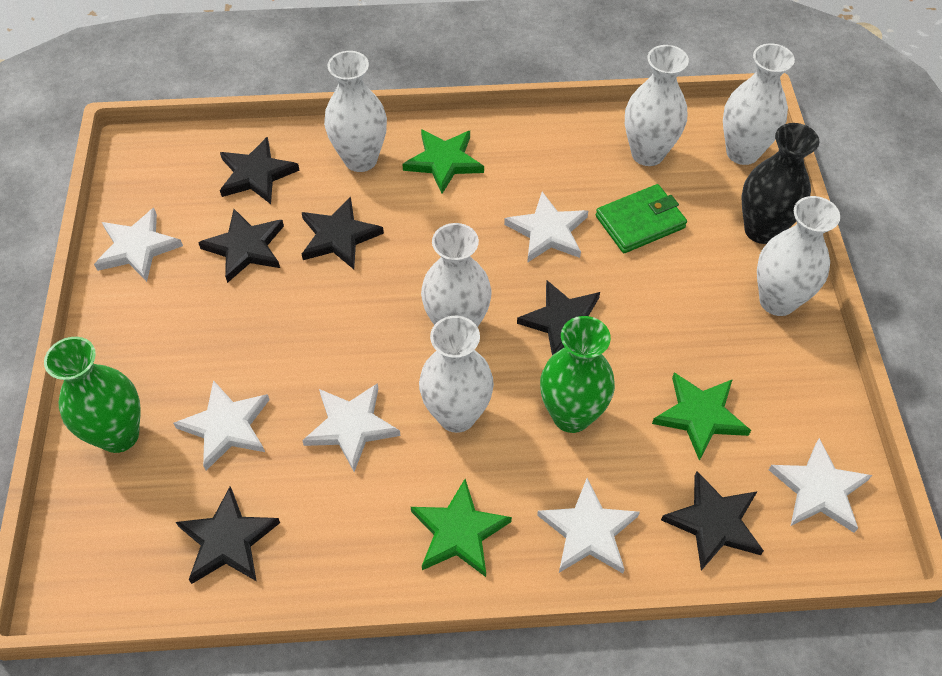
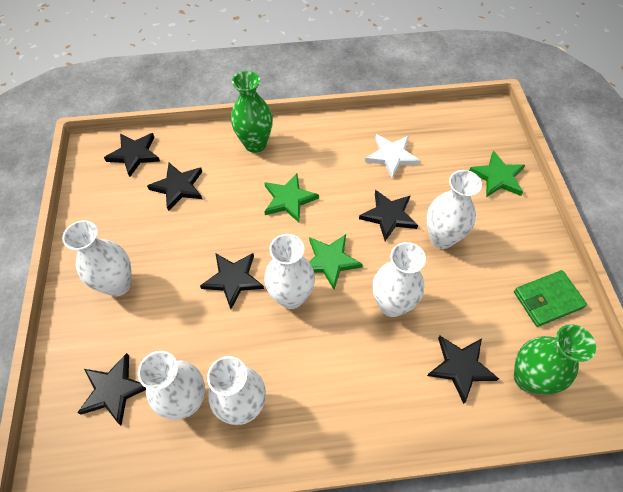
black vase: [742,123,819,244] = 1 -> none = 0
white star: [94,208,183,282] [173,380,270,471] [302,383,401,472] [504,192,588,263] [537,478,640,573] [769,438,872,533] = 6 -> [365,134,420,179] = 1

